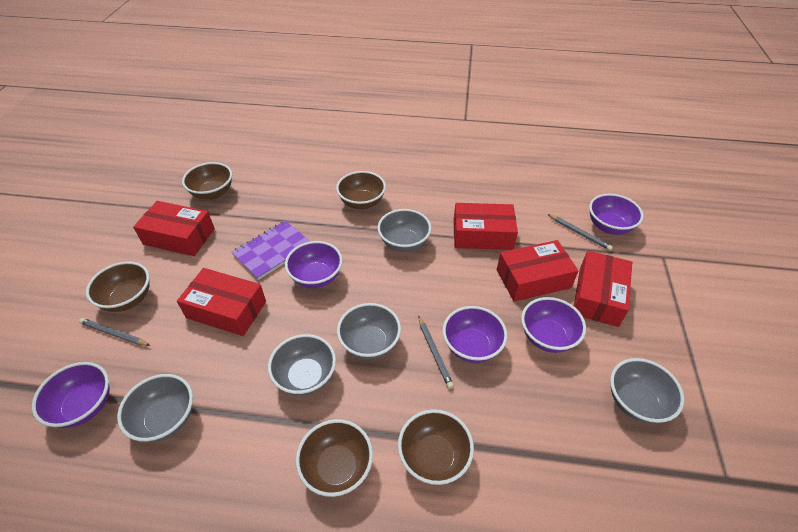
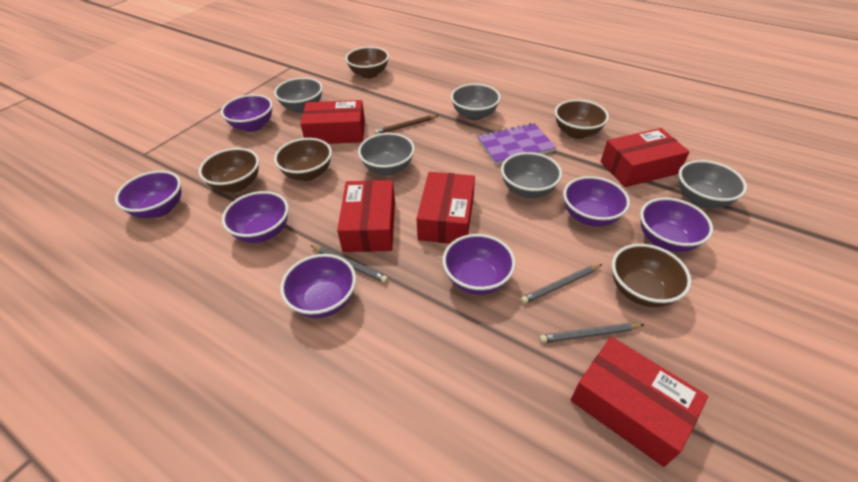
brown pencil: none = 0 -> [374,115,439,134] = 1
purple bowl: [32,362,110,428] [285,241,342,288] [443,306,507,363] [521,297,586,353] [589,194,644,235] = 5 -> [115,171,182,218] [221,94,273,132] [222,191,289,243] [280,254,356,318] [442,234,516,295] [563,176,630,227] [640,198,713,252] = 7

